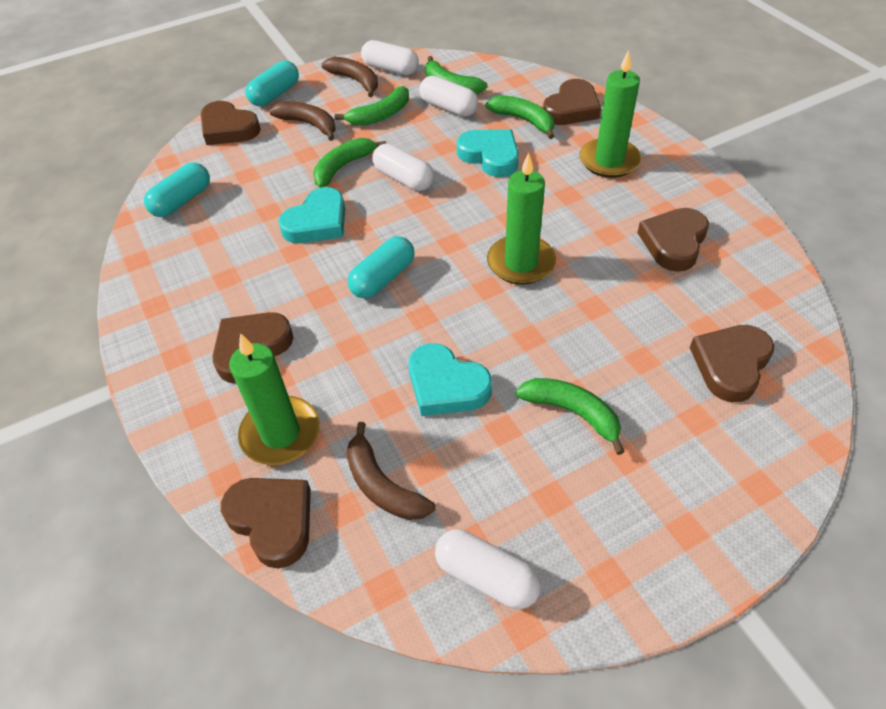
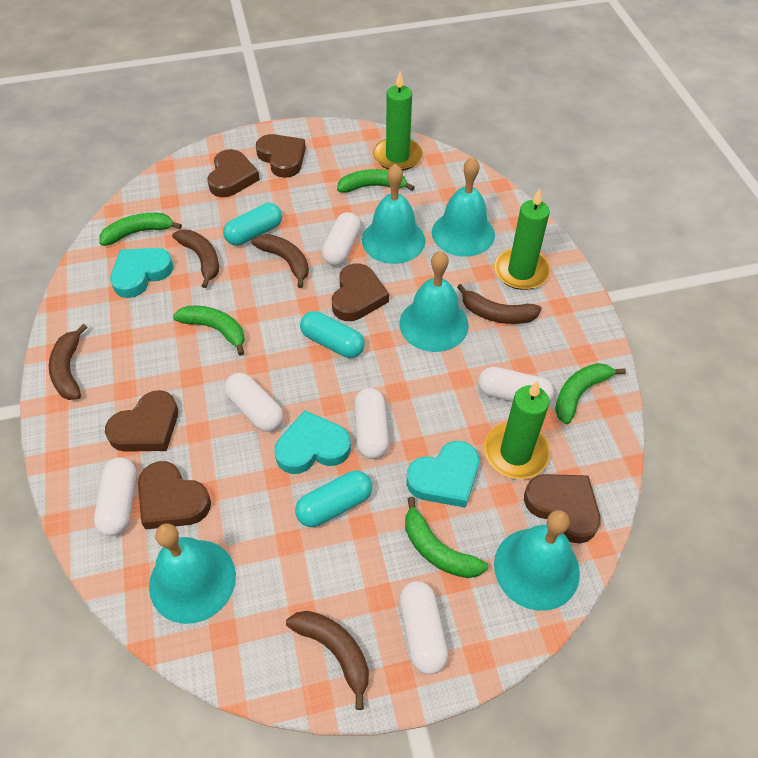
brown banana: [269,101,336,141] [322,57,378,97] [346,422,435,520] = 3 -> [49,324,87,400] [172,230,219,288] [251,234,309,288] [286,611,369,710] [457,284,542,324] = 5
turquoise bell: none = 0 -> [149,523,236,624] [362,164,425,264] [399,251,469,352] [432,157,495,257] [494,510,580,611] = 5
white capsule: [361,40,419,75] [372,144,434,191] [419,76,479,117] [435,530,541,609] = 4 -> [94,458,136,536] [224,373,283,432] [322,212,361,266] [354,388,389,459] [400,581,448,674] [478,367,554,402] = 6

